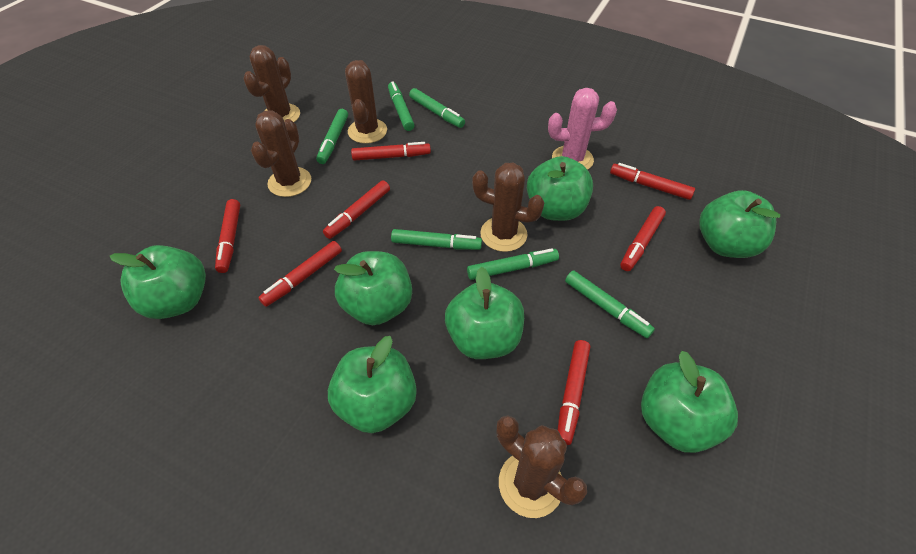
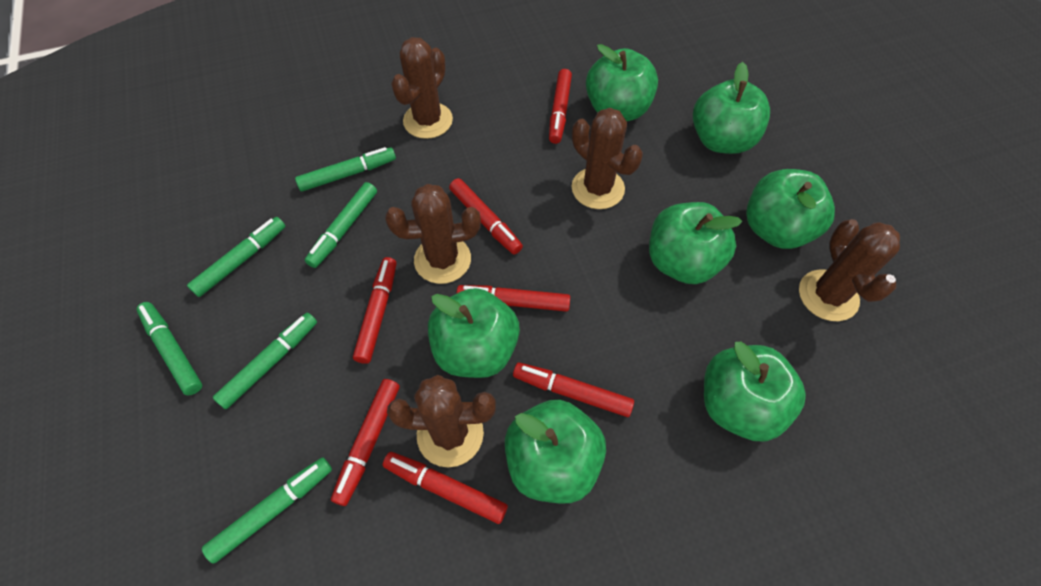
pink cactus: [548,88,617,170] = 1 -> none = 0

